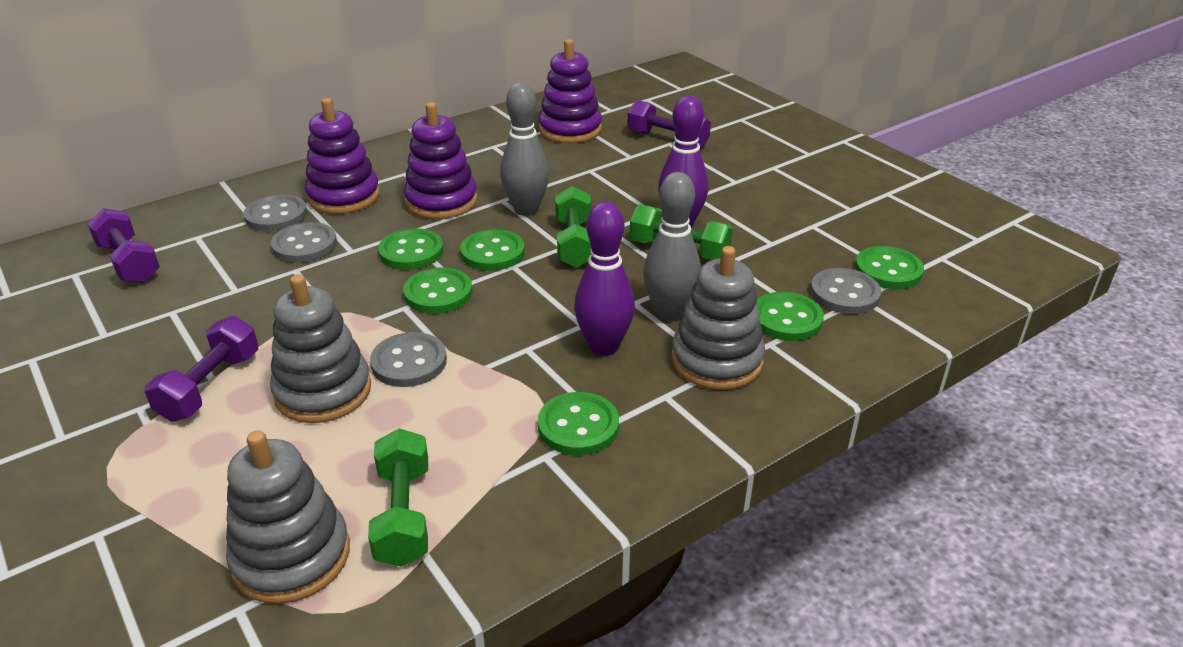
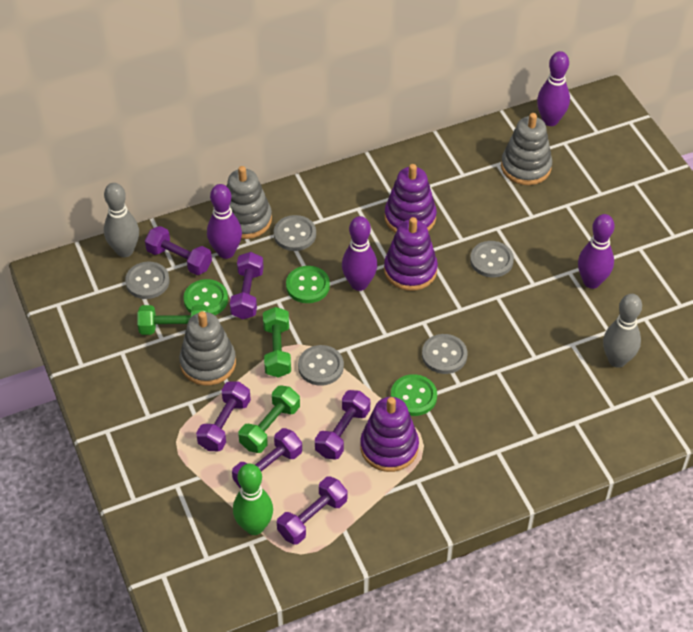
green bowling pin: none = 0 -> [233,464,273,535] = 1
green button: [378,228,443,270] [403,267,473,314] [460,229,525,271] [538,392,619,455] [756,292,824,341] [855,246,924,289] = 6 -> [183,279,228,315] [286,266,330,303] [391,374,437,416] = 3
grey button: [243,194,307,232] [271,222,337,263] [370,332,447,387] [811,268,881,314] = 4 -> [125,262,170,299] [273,215,316,251] [298,345,344,386] [422,334,467,374] [470,241,514,277] = 5
purple bowling pin: [574,202,635,356] [658,95,708,228] = 2 -> [207,184,242,259] [342,216,377,291] [537,51,570,126] [578,214,615,289] = 4
purple dumbbell: [87,208,160,283] [145,316,258,422] [627,100,711,149] = 3 -> [145,226,212,275] [196,382,251,451] [230,252,264,319] [232,428,302,488] [277,476,347,545] [315,390,370,460] = 6

